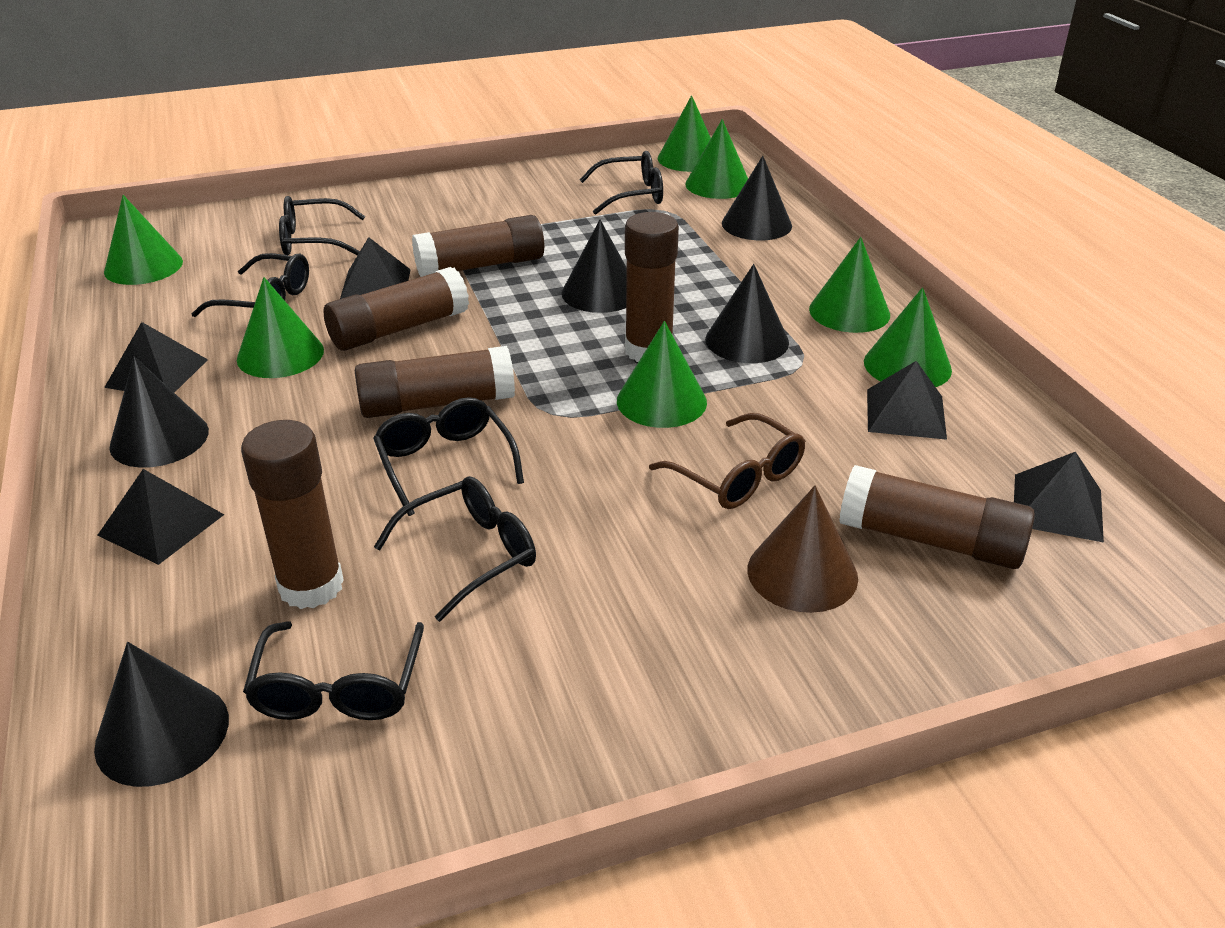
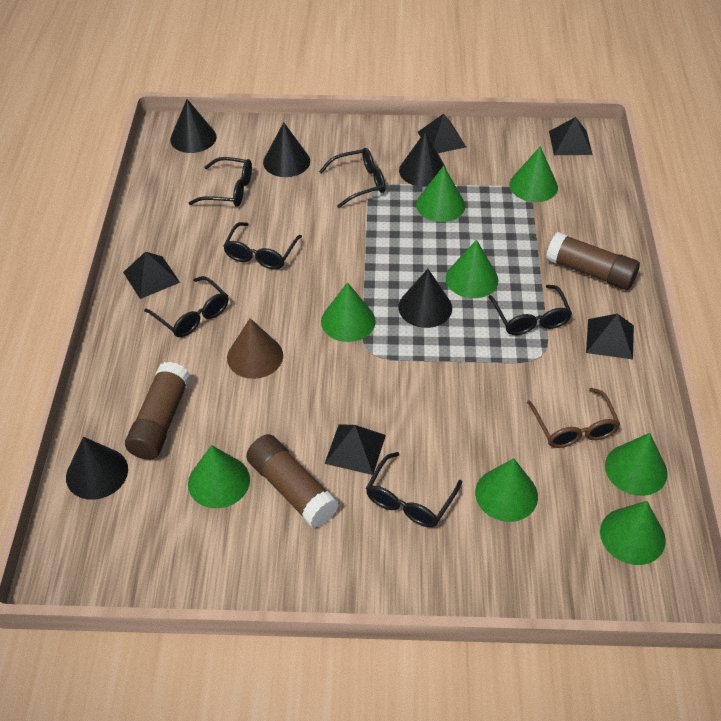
brown glue stick: [241,420,344,609] [324,267,469,351] [355,346,515,418] [412,215,544,277] [625,212,679,362] [839,465,1035,569] = 6 -> [125,362,190,460] [246,434,339,528] [546,232,640,290] = 3
green cone: [104,195,183,285] [237,277,324,378] [617,321,707,428] [657,95,711,172] [685,119,748,199] [809,237,890,333] [864,287,952,387] = 7 -> [188,445,250,508] [321,282,376,342] [416,166,465,222] [446,240,498,298] [475,458,538,522] [509,146,558,202] [600,501,666,565] [605,433,668,496] = 8

